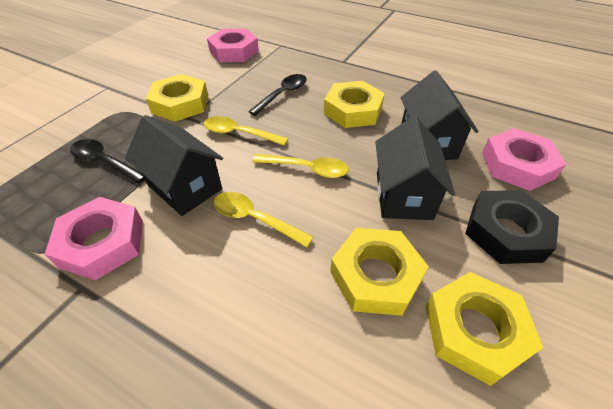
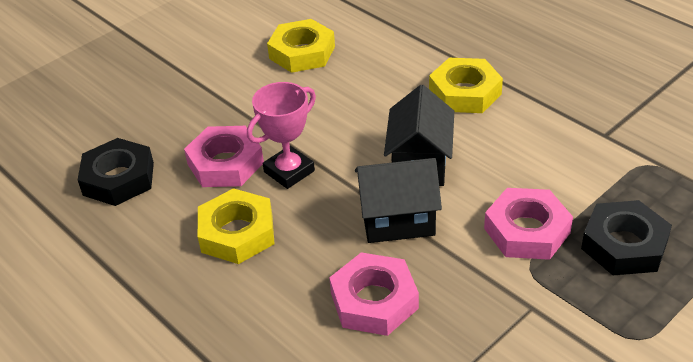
black house: [125,115,223,216] [375,116,455,220] [401,71,479,160] = 3 -> [355,158,442,243] [384,85,454,186] = 2
black nut: [465,190,559,264] = 1 -> [78,138,154,206] [581,200,672,275] = 2
black spoon: [70,139,144,184] [248,74,307,116] = 2 -> none = 0
pink trophy: none = 0 -> [247,82,316,189] = 1
yellow nut: [146,74,208,122] [324,81,385,128] [330,228,429,316] [426,272,543,386] = 4 -> [198,188,274,264] [267,19,335,73] [429,58,503,113] = 3
yellow spoon: [204,116,288,146] [214,192,314,247] [252,154,349,178] = 3 -> none = 0

